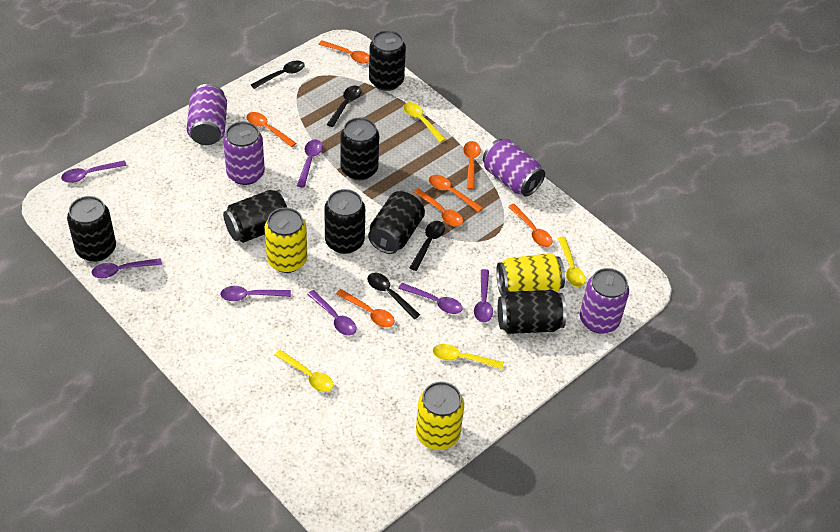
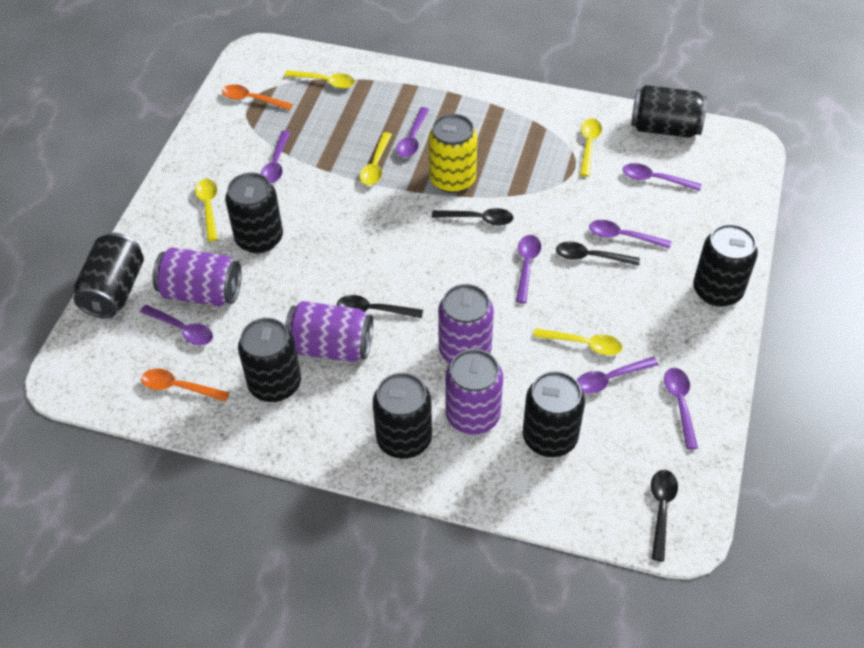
orange spoon: [246,112,296,147] [318,40,369,63] [336,289,395,327] [414,188,463,226] [429,175,483,212] [463,141,481,190] [508,204,552,247] = 7 -> [141,368,229,402] [222,84,293,110] = 2
purple spoon: [61,160,127,183] [92,258,162,278] [220,286,291,301] [297,139,323,188] [307,290,357,335] [398,283,463,314] [474,269,493,322] = 7 -> [140,305,213,345] [260,130,291,184] [396,107,429,157] [516,235,541,303] [577,357,659,394] [589,220,671,249] [623,163,702,191] [664,368,698,450] = 8
yellow can: [265,208,307,273] [416,382,464,450] [496,253,565,296] = 3 -> [428,114,478,193] = 1
yellow spoon: [275,350,334,392] [403,102,446,143] [433,344,504,369] [558,237,585,287] = 4 -> [195,179,218,242] [285,70,355,89] [360,132,392,185] [533,328,622,355] [580,119,602,177] = 5

